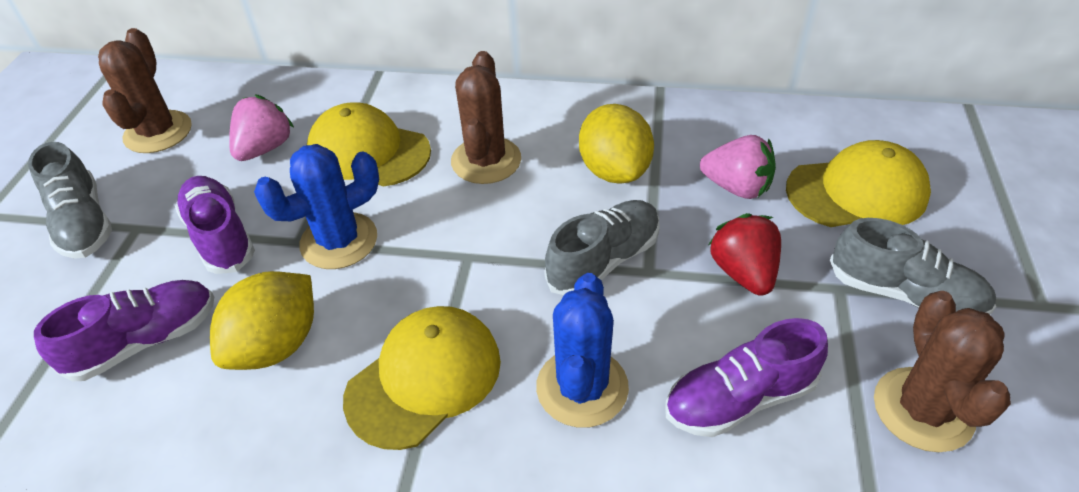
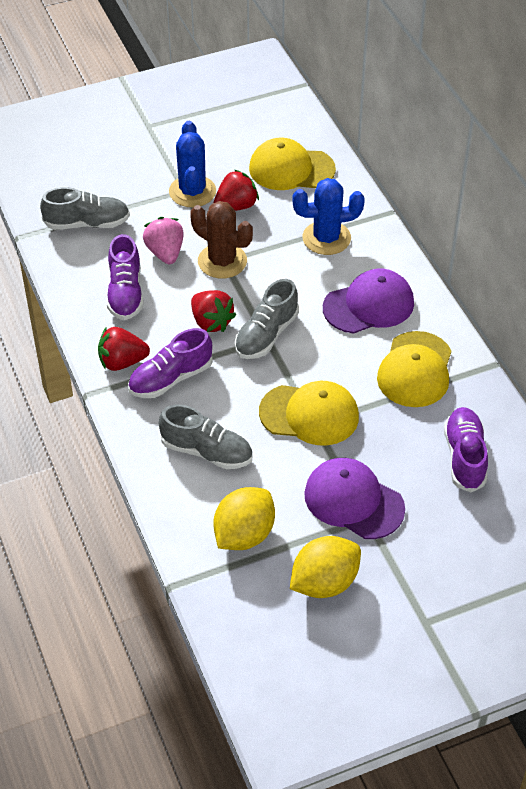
brown cactus: [98,28,192,153] [451,51,521,184] [874,291,1011,452] = 3 -> [190,201,253,279] = 1
pink strawberry: [229,95,294,161] [700,135,776,199] = 2 -> [143,217,184,264] = 1
purple cap: none = 0 -> [304,458,405,539] [323,269,414,334] = 2
red strawberry: [709,213,781,296] = 1 -> [98,327,150,371] [191,290,236,332] [214,170,259,211] = 3

